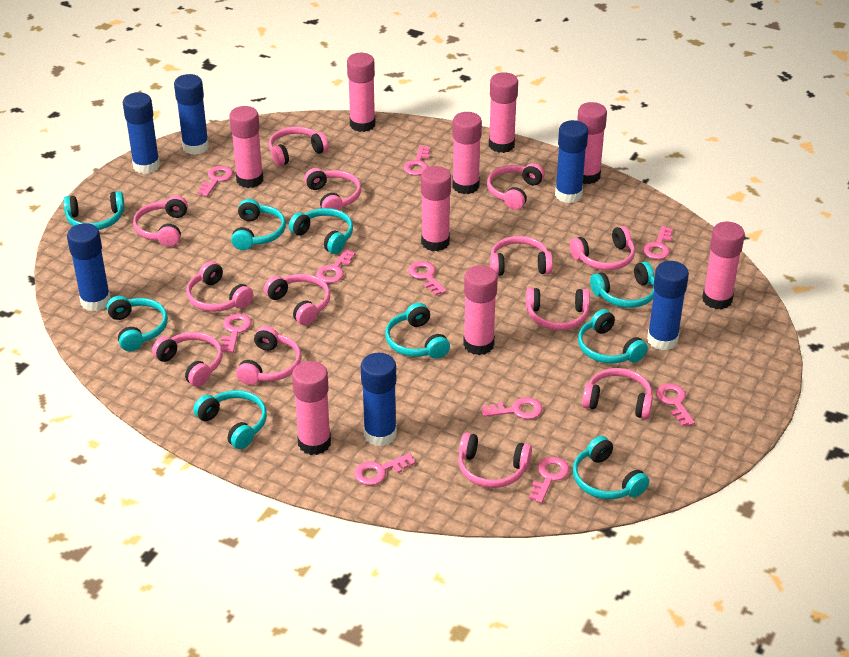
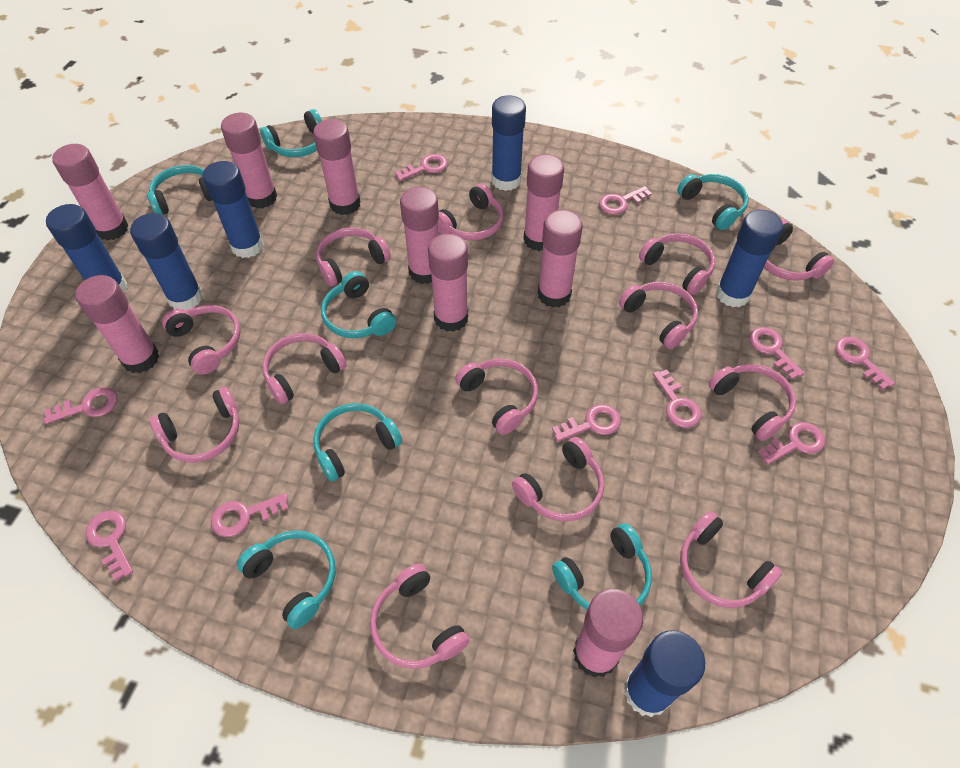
turquoise headphones: [63,191,125,230] [107,296,168,351] [193,390,267,449] [231,199,286,250] [289,208,353,254] [385,303,450,359] [573,436,649,499] [578,309,648,364] [590,261,654,308] = 9 -> [147,165,212,215] [237,530,336,629] [260,109,322,157] [313,403,402,482] [321,271,396,338] [552,523,652,610] [677,174,749,230] = 7

